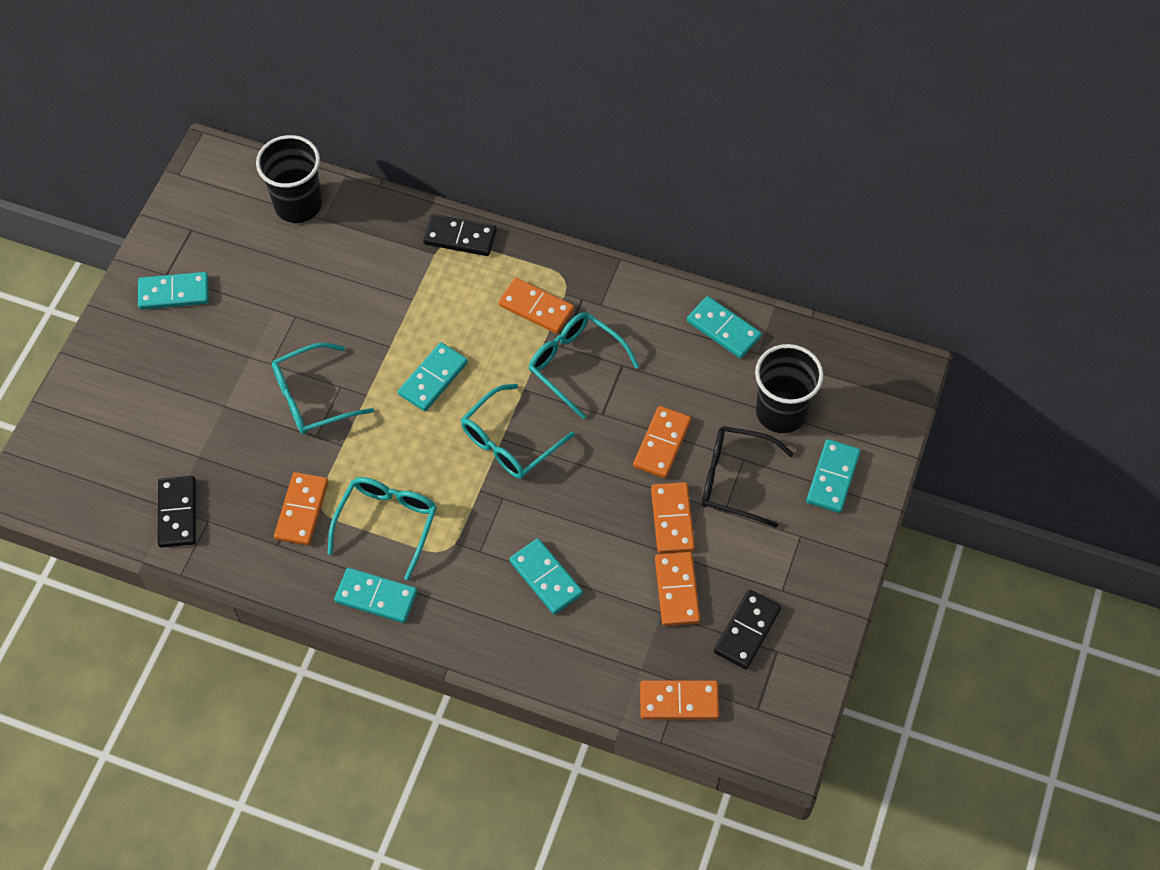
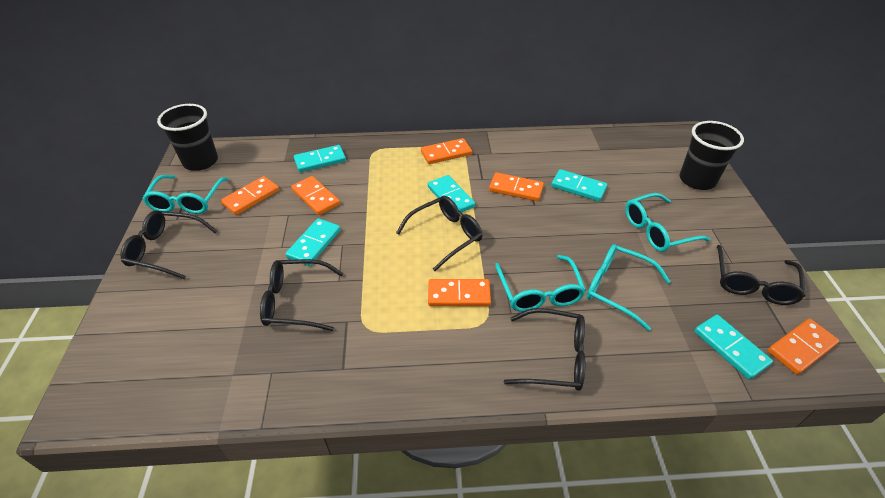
black domino: [158,476,196,548] [423,214,497,256] [714,590,781,669] = 3 -> none = 0
black glasses: [702,426,794,528] = 1 -> [120,210,217,279] [260,259,344,331] [396,196,482,271] [504,308,585,391] [717,245,805,305] = 5
turquoise domino: [138,272,209,310] [334,568,417,623] [398,342,468,411] [509,538,583,615] [687,296,762,359] [806,439,861,513] = 6 -> [286,218,341,266] [294,145,346,172] [428,175,475,212] [551,169,607,201] [694,315,773,380] = 5

